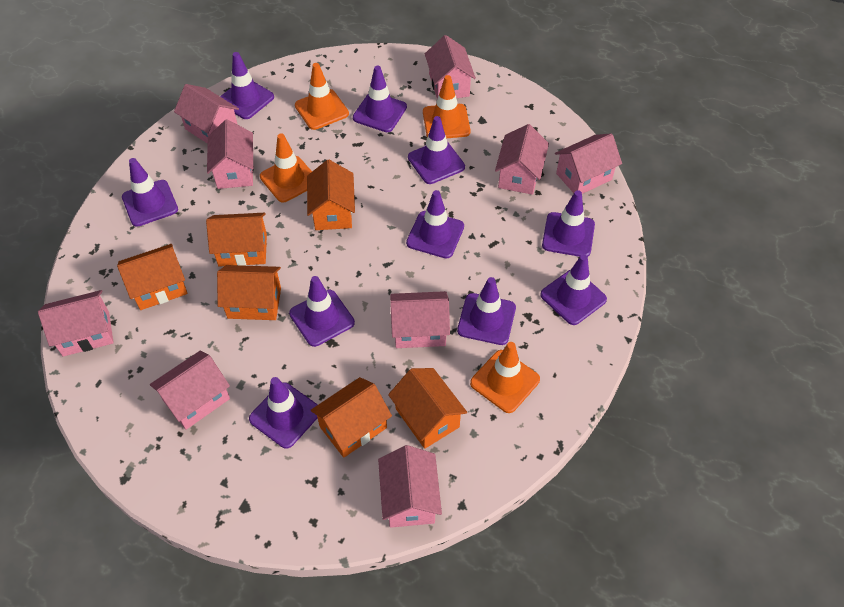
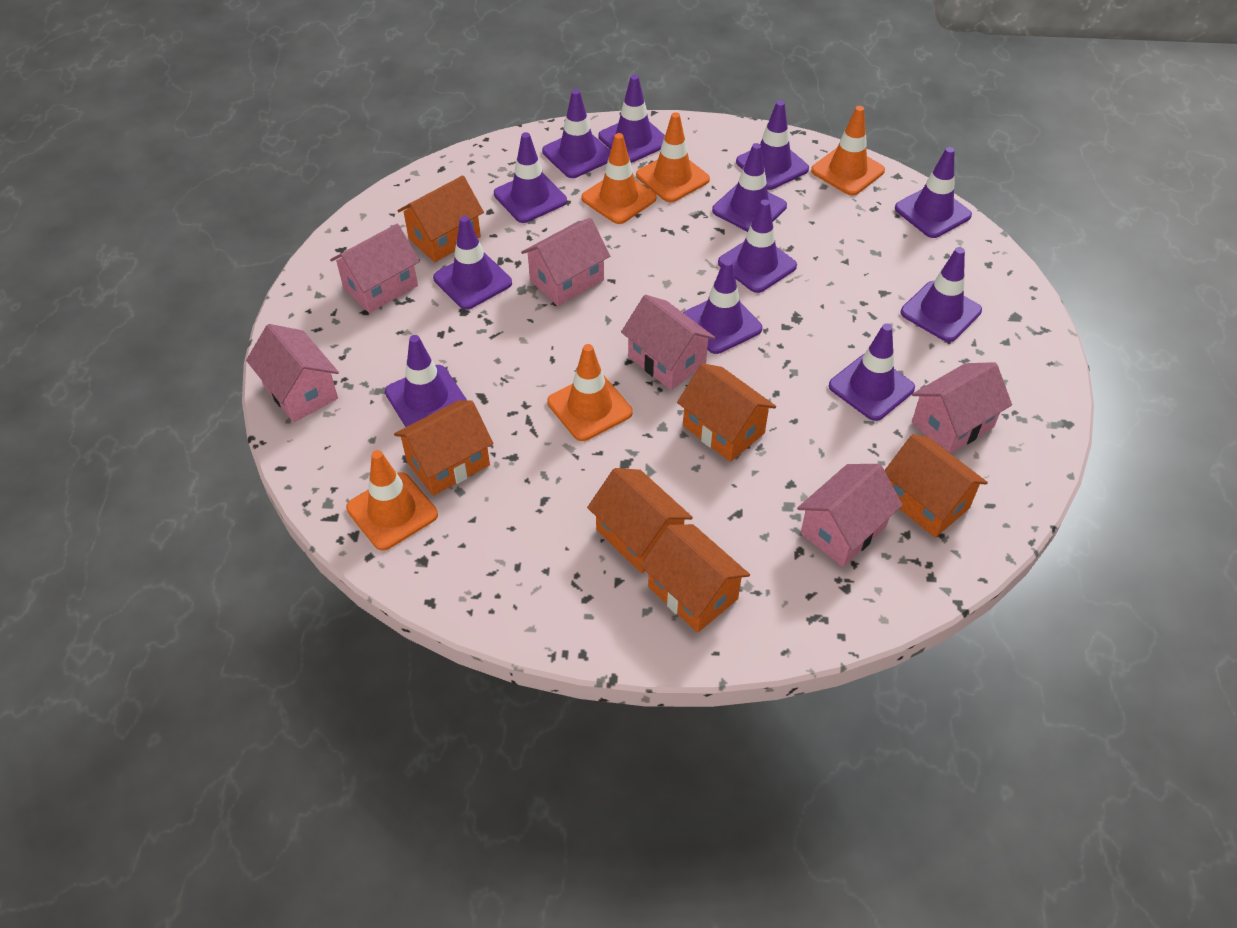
orange traffic cone: [260,133,312,202] [295,63,349,130] [423,75,471,138] [470,342,540,413] = 4 -> [346,450,438,551] [547,344,632,441] [581,133,656,224] [636,112,710,202] [811,106,885,196] = 5
pink house: [38,290,114,357] [150,351,230,430] [174,84,239,144] [207,119,254,189] [378,445,442,528] [390,291,450,348] [425,35,476,99] [495,124,549,195] [555,133,622,194] = 9 -> [246,324,339,422] [330,224,420,313] [521,218,610,306] [621,295,715,390] [797,464,903,567] [912,362,1012,454] = 6
purple traffic cone: [122,158,178,227] [220,52,274,119] [249,377,318,449] [289,276,355,347] [353,66,407,132] [406,190,464,259] [408,116,465,184] [457,277,516,345] [540,254,607,325] [542,190,595,257] = 10 -> [385,335,467,427] [433,216,512,310] [494,132,567,223] [542,89,611,178] [599,75,665,163] [683,259,762,354] [712,143,787,232] [718,199,797,293] [736,100,809,190] [829,323,915,421] [895,147,972,238] [901,247,982,342] = 12

